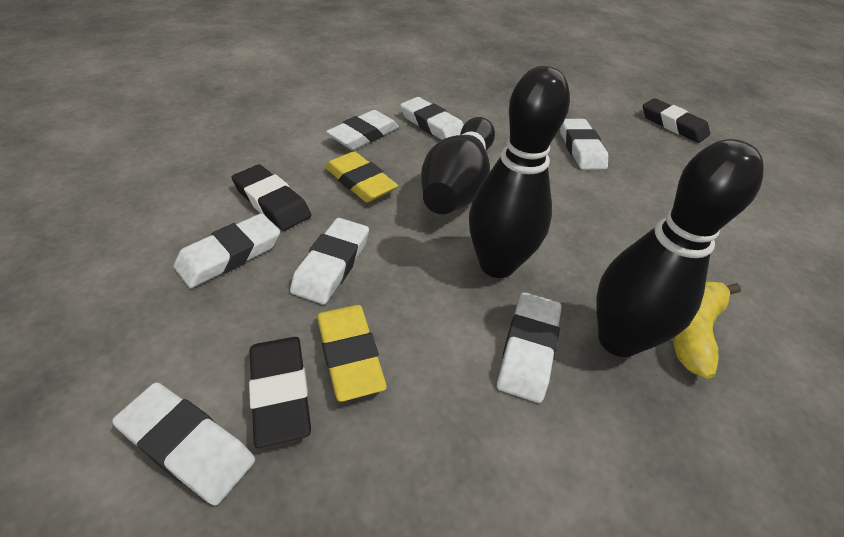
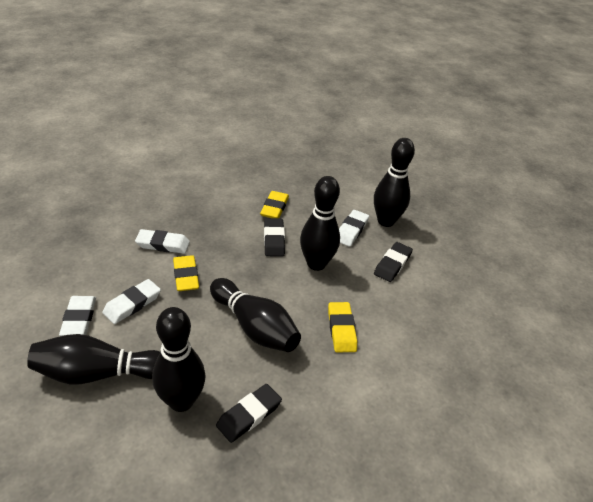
black bowling pin: [421,117,495,214] [469,66,570,278] [597,139,764,357] = 3 -> [27,334,160,385] [152,307,206,412] [210,278,301,352] [300,176,340,271] [374,138,415,227] = 5
white eraser: [112,382,255,506] [174,213,280,288] [290,218,369,304] [326,110,399,150] [400,97,464,140] [497,292,562,403] [560,119,608,170] = 7 -> [59,296,96,336] [102,279,161,324] [135,229,190,254] [339,210,369,247] = 4
yellow banana: [673,281,741,379] = 1 -> none = 0
yellow eraser: [317,305,387,402] [325,151,398,202] = 2 -> [173,255,199,291] [260,191,289,218] [328,302,357,352] = 3

